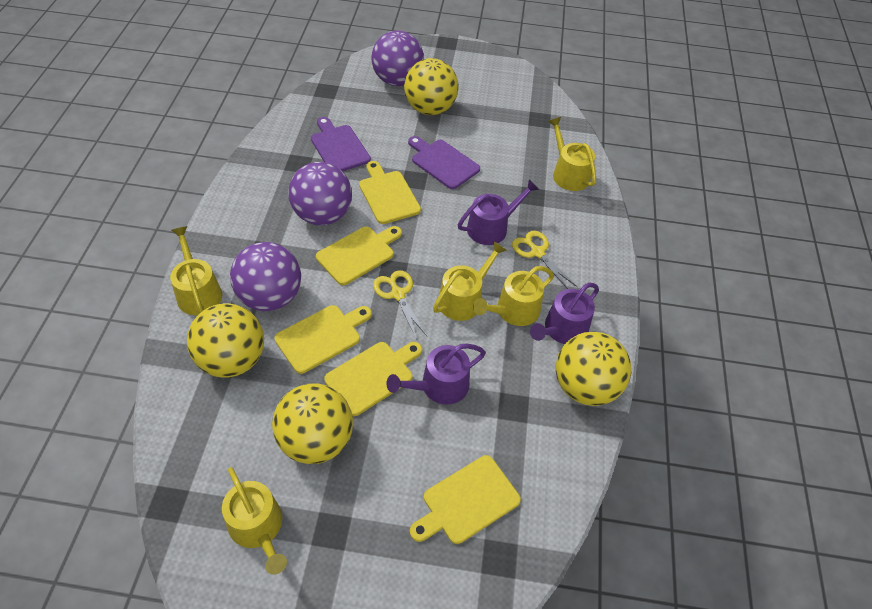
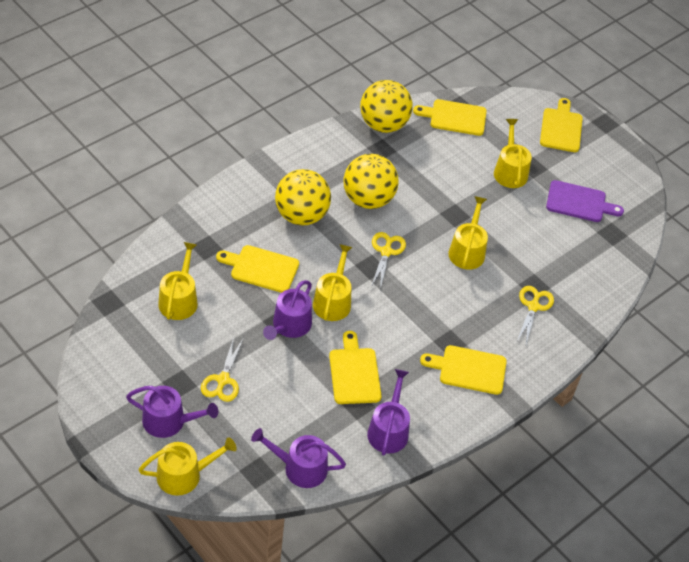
purple ball: [230,242,301,311] [288,162,352,225] [371,30,424,86] = 3 -> none = 0
purple cutting board: [311,117,371,171] [408,136,480,189] = 2 -> [546,180,624,222] = 1
purple watering can: [386,344,486,405] [458,179,539,245] [530,283,599,344] = 3 -> [126,386,218,438] [251,428,346,488] [263,280,312,340] [367,369,410,456] = 4
yellow ball: [187,303,264,378] [272,383,353,464] [404,58,458,115] [556,332,631,406] = 4 -> [275,169,331,225] [343,154,399,209] [360,80,413,133] = 3
yellow scissors: [373,270,427,339] [512,231,577,289] = 2 -> [201,337,244,402] [371,232,406,290] [517,286,554,344] = 3

